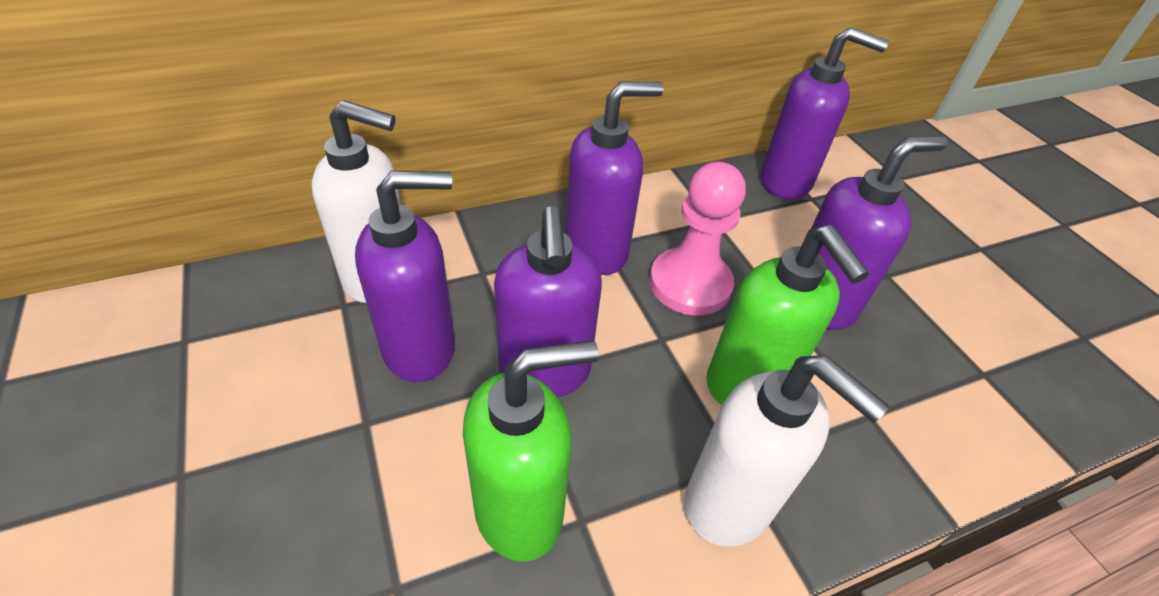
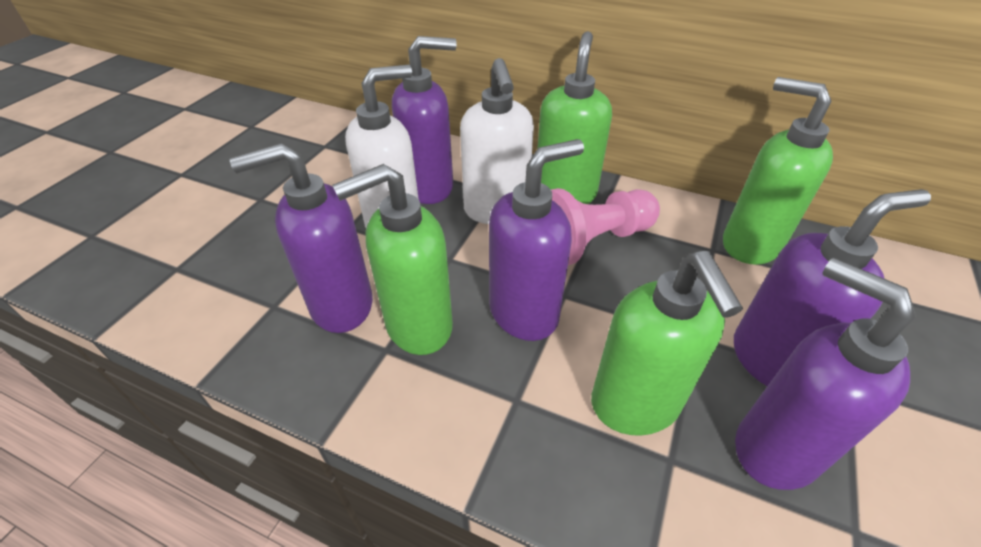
green soap dispenser: [463,340,599,562] [706,225,869,405] = 2 -> [332,164,453,355] [537,31,612,204] [591,251,743,436] [723,77,833,265] = 4

